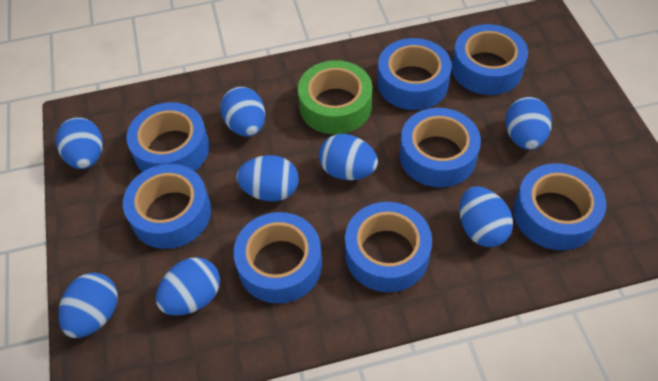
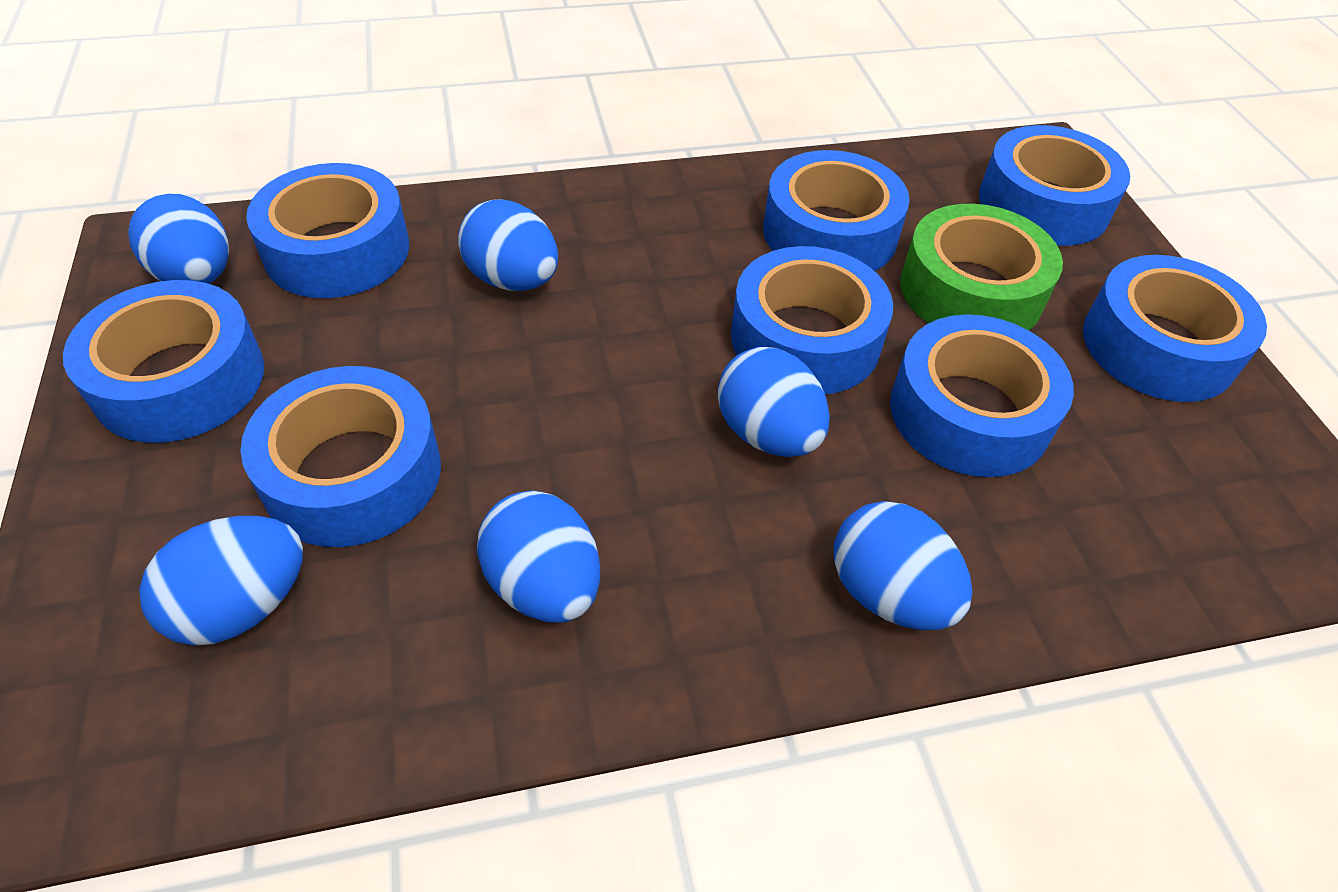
blue egg: [55,117,103,169] [58,273,118,338] [156,257,220,316] [220,87,265,137] [236,155,299,202] [319,134,378,180] [459,186,513,247] [505,97,552,150] = 8 -> [129,193,229,284] [139,516,303,646] [458,199,558,291] [477,490,600,622] [718,347,830,457] [834,501,972,630] = 6

